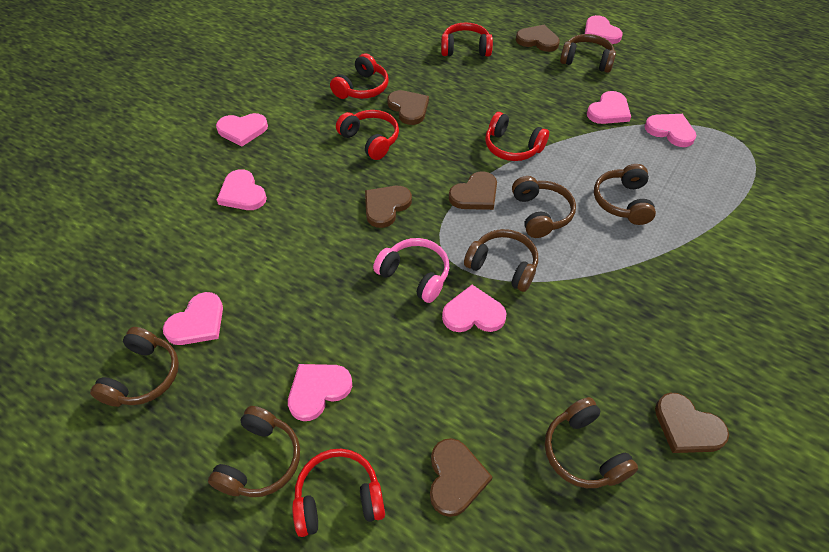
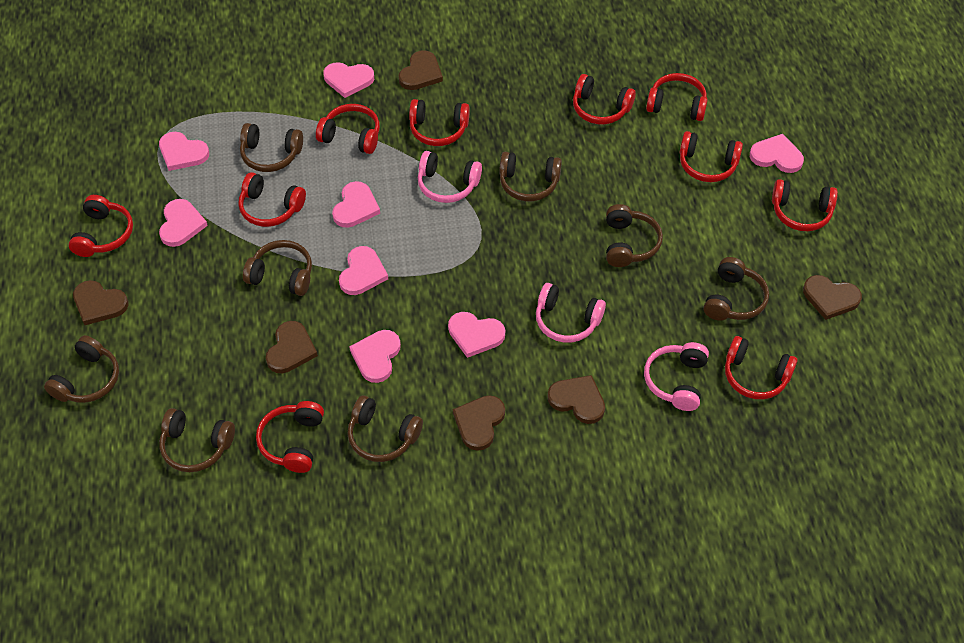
brown headphones: [90,327,179,407] [208,406,300,497] [464,229,538,292] [512,176,576,238] [545,397,638,488] [560,34,616,73] [594,164,656,225] = 7 -> [44,335,119,403] [159,408,235,472] [240,123,303,172] [243,240,312,296] [347,395,423,462] [499,152,562,201] [606,204,663,267] [703,257,769,321] = 8
pink headphones: [373,238,449,303] = 1 -> [418,151,482,203] [536,283,606,343] [644,342,709,411] = 3
red headphones: [292,449,385,537] [330,54,389,99] [336,110,399,160] [441,22,493,57] [485,112,549,161] = 5 -> [69,195,133,257] [238,172,306,227] [256,401,324,473] [316,104,380,154] [409,99,470,146] [573,74,636,124] [646,73,708,121] [680,131,743,182] [725,336,798,399] [772,179,838,231] = 10

